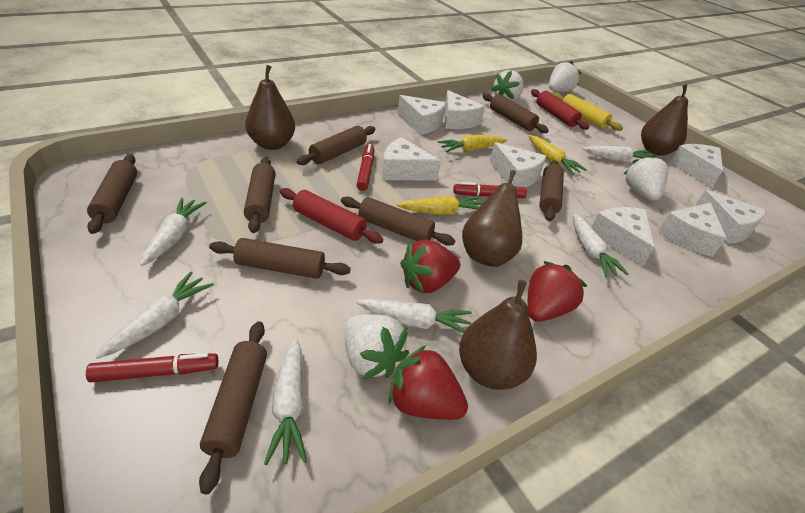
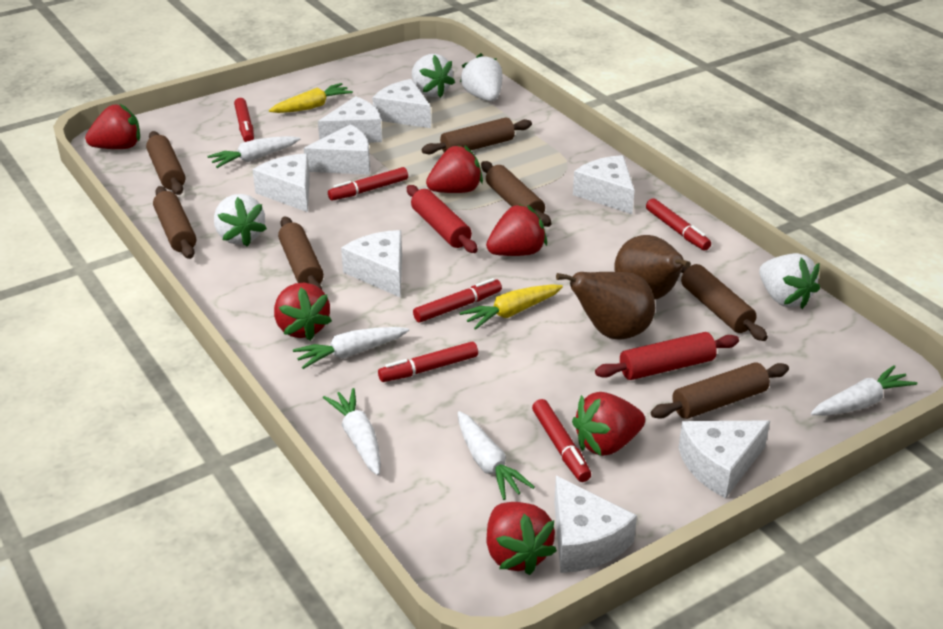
brown pear: [245,65,295,150] [459,280,537,390] [462,170,522,267] [641,84,688,156] = 4 -> [556,272,655,340] [614,235,691,300] = 2
brown rolling pin: [87,154,137,234] [199,321,267,494] [209,238,351,279] [244,157,275,233] [297,126,376,165] [341,197,456,246] [482,93,549,133] [539,160,564,221] = 8 -> [146,131,185,195] [153,186,196,259] [278,216,324,289] [422,117,532,154] [481,161,551,227] [651,362,789,419] [681,264,768,341] = 7
red marker: [86,353,218,382] [357,144,374,191] [453,182,527,198] = 3 -> [234,98,254,142] [328,167,408,201] [378,342,478,382] [413,278,502,322] [532,399,591,482] [646,198,711,251] = 6
red strawberry: [388,345,468,420] [400,240,461,293] [527,261,587,322] = 3 -> [85,104,140,149] [274,283,332,341] [426,145,483,193] [486,204,547,256] [487,502,557,575] [572,392,645,456] = 6
white carrot: [95,272,214,359] [140,198,207,266] [264,338,307,465] [356,298,472,333] [573,213,629,277] [583,146,651,162] = 6 -> [207,136,300,168] [293,327,409,369] [323,388,381,475] [458,411,535,500] [811,365,917,416] = 5
yellow carrot: [397,196,483,215] [438,135,508,152] [529,135,587,175] = 3 -> [269,83,353,113] [460,284,563,330] = 2
yellow rolling pin: [553,93,623,131] = 1 -> none = 0

